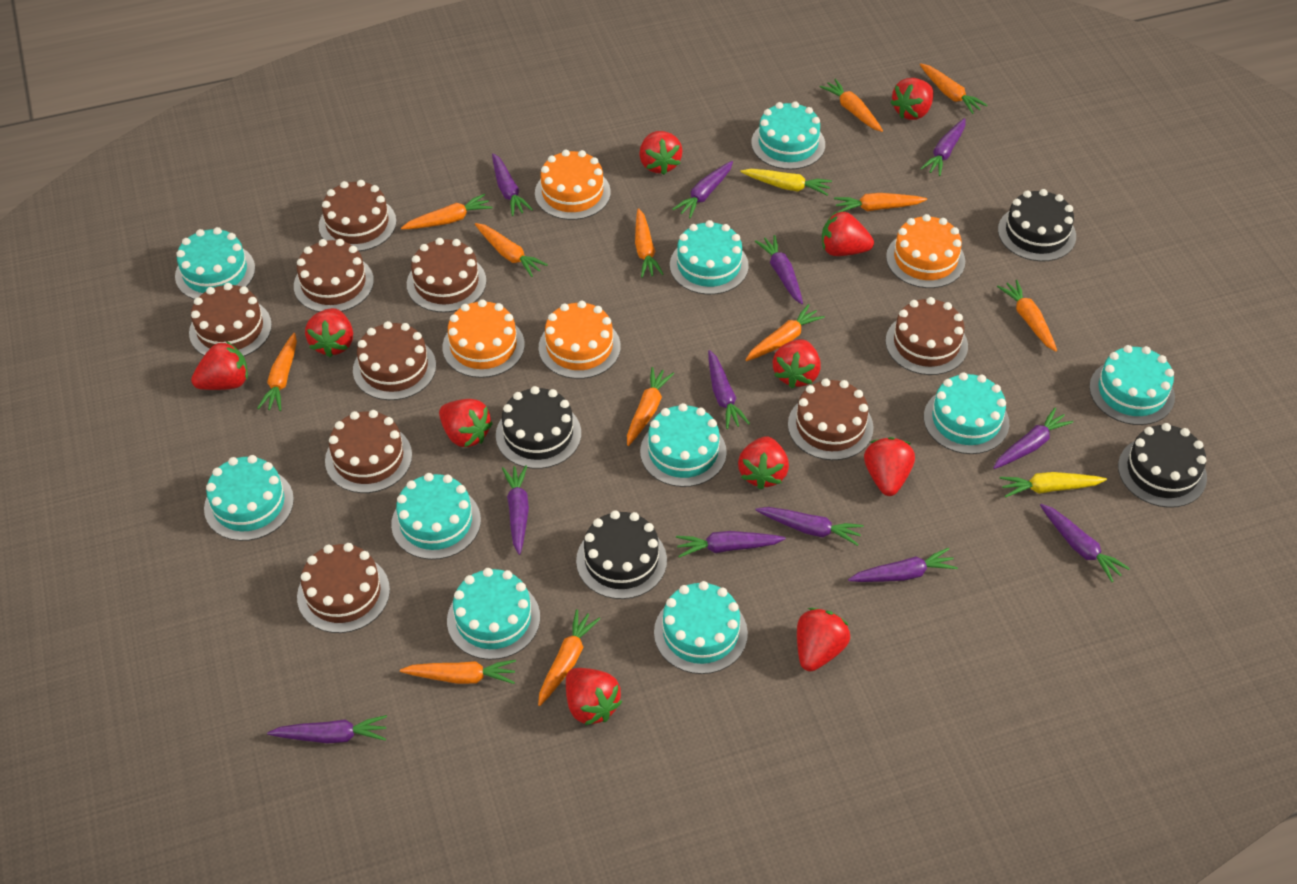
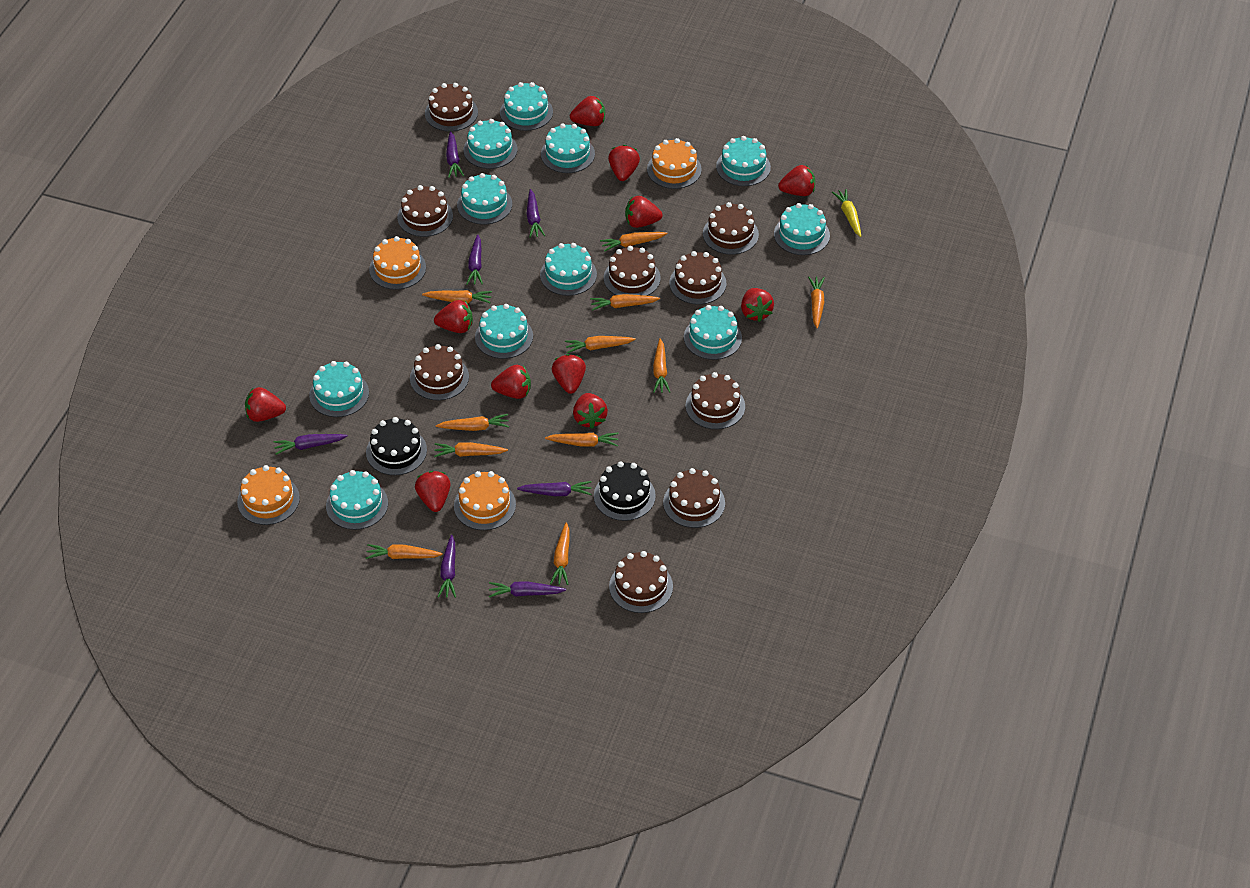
black cake: [496,386,581,469] [576,510,667,599] [998,189,1076,262] [1118,423,1207,508] = 4 -> [366,417,427,475] [594,461,656,521] = 2
orange carrot: [257,333,297,411] [400,660,516,684] [401,194,492,229] [475,223,548,277] [538,609,601,706] [627,367,674,446] [635,208,664,278] [746,304,825,361] [820,79,883,132] [834,193,927,213] [920,63,987,114] [997,280,1057,352] = 12 -> [366,544,443,559] [422,290,492,304] [434,442,508,457] [436,414,509,431] [545,433,619,447] [550,522,569,585] [565,336,636,354] [590,294,660,311] [600,232,668,252] [653,338,670,393] [808,277,825,328] = 11
purple carrot: [267,715,387,743] [492,153,533,216] [502,465,529,555] [672,161,733,218] [676,531,786,557] [708,350,750,429] [755,235,803,304] [755,507,863,546] [848,548,958,582] [920,118,965,176] [993,408,1073,469] [1040,504,1130,582] = 12 -> [273,434,348,455] [438,535,456,598] [446,131,464,177] [467,234,483,285] [489,581,566,597] [517,481,592,496] [527,189,545,238] = 7
turquoise cake: [175,227,255,299] [204,455,294,541] [391,473,481,560] [447,568,540,660] [640,403,727,487] [654,581,748,674] [670,220,749,295] [751,101,825,170] [924,372,1009,454] [1089,345,1175,425] = 10 -> [309,361,369,417] [326,470,388,530] [457,173,512,225] [463,119,517,169] [475,304,533,359] [500,82,553,131] [540,243,597,296] [541,124,595,173] [684,305,742,360] [716,136,771,186] [774,203,830,255] = 11
yellow carrot: [741,169,832,196] [1000,472,1107,498] = 2 -> [832,189,861,237] = 1

